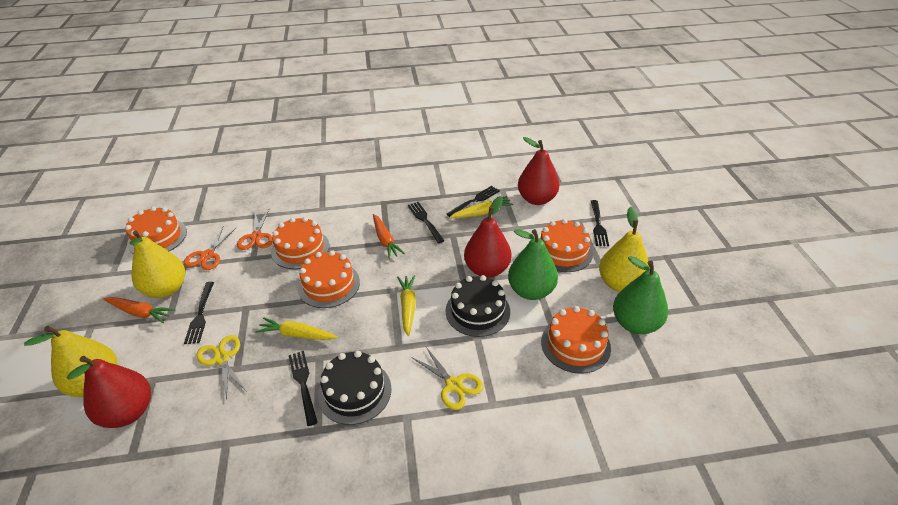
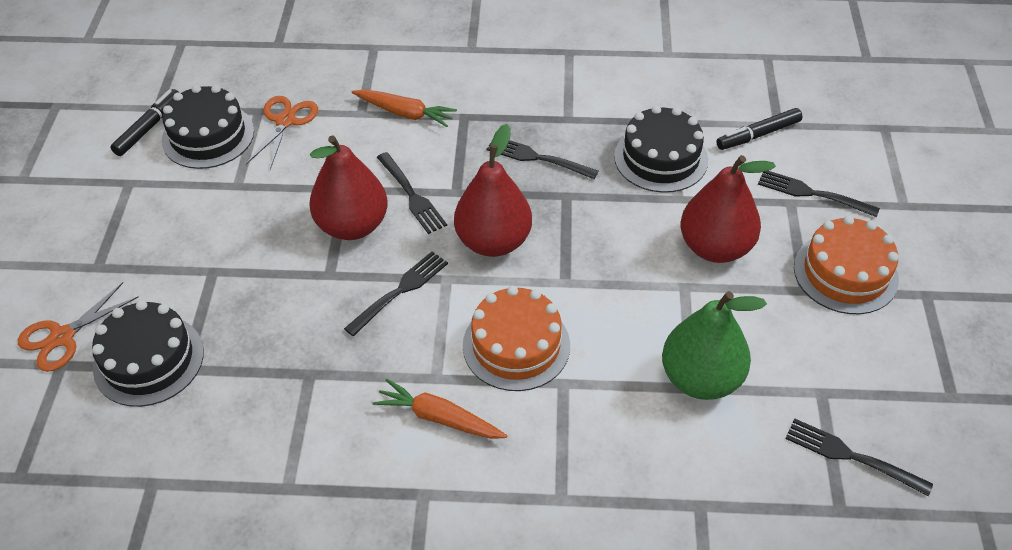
black cake: [318,351,392,425] [446,275,510,337] = 2 -> [92,300,204,407] [162,85,254,169] [614,105,708,193] = 3
black marker: none = 0 -> [111,89,179,156] [716,108,803,150] = 2
green pear: [508,229,558,300] [613,256,668,334] = 2 -> [662,291,767,400] = 1
orange cake: [125,206,187,254] [271,217,330,269] [298,250,360,308] [540,219,593,272] [541,306,611,374] = 5 -> [463,286,570,391] [794,216,899,314] = 2
yellow carrot: [255,317,337,340] [397,275,416,336] [449,196,513,218] = 3 -> none = 0
yellow pear: [24,326,117,397] [130,230,185,298] [599,207,650,292] = 3 -> none = 0
yellow scissors: [196,335,247,401] [411,346,483,410] = 2 -> none = 0

